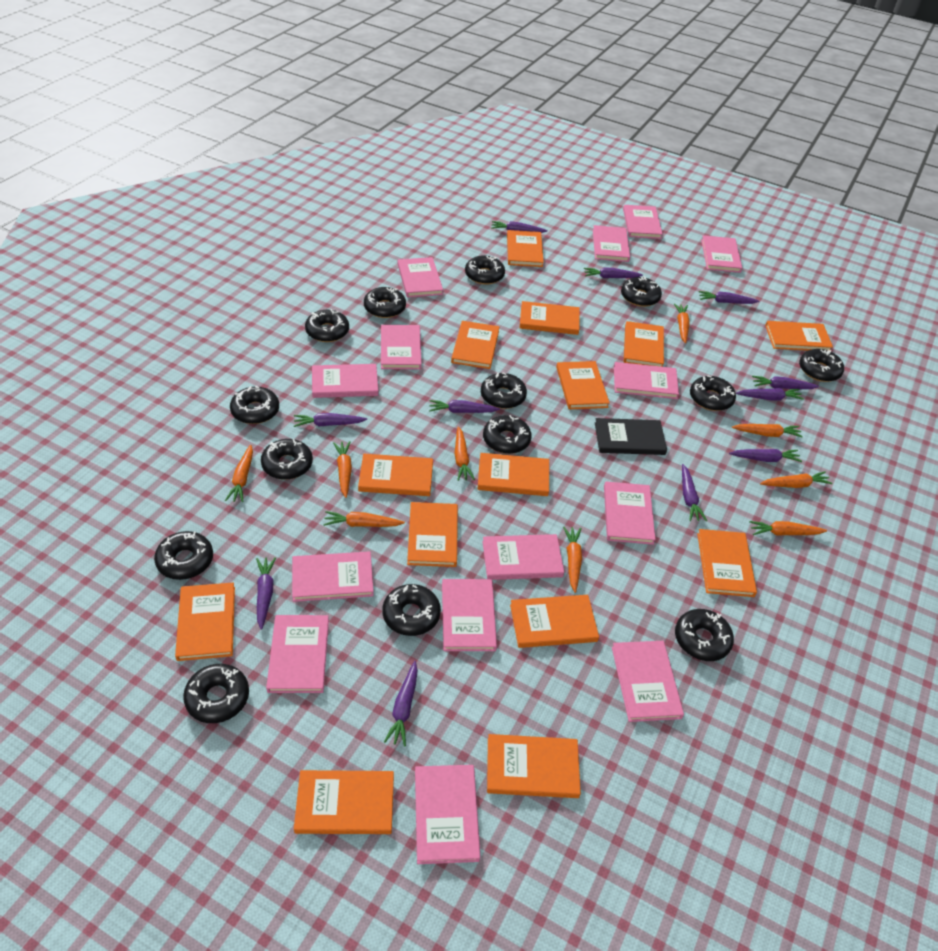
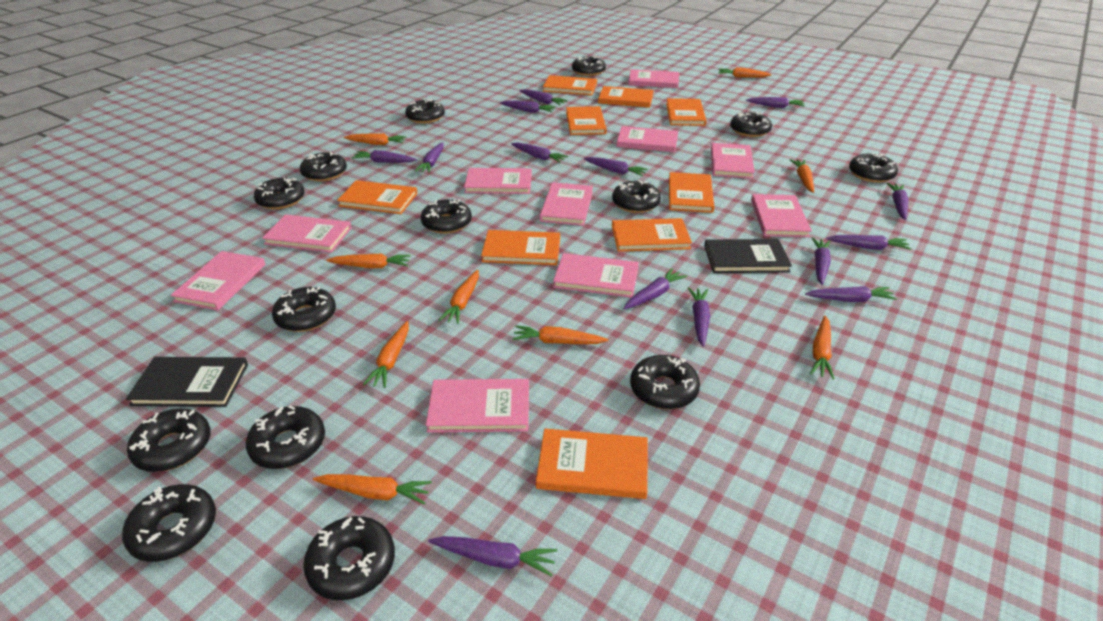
black book: [595,418,667,455] = 1 -> [126,357,248,407] [704,239,792,273] = 2
orange book: [175,583,235,661] [294,770,394,834] [358,454,433,496] [407,502,458,567] [451,321,499,369] [478,453,549,496] [487,734,581,798] [507,230,544,267] [510,595,599,648] [520,301,580,335] [556,361,610,409] [624,321,664,367] [697,529,757,597] [765,321,833,351] = 14 -> [337,180,418,214] [481,230,560,265] [536,429,648,499] [543,75,597,96] [566,106,607,135] [598,86,654,108] [612,218,692,252] [666,98,707,126] [669,172,714,213] = 9
pink book: [266,615,329,693] [292,551,374,602] [312,364,378,398] [381,325,422,370] [398,257,443,298] [415,765,481,864] [442,579,497,651] [482,534,564,580] [593,225,630,262] [604,481,656,545] [612,641,684,722] [614,362,679,399] [623,205,663,239] [701,235,742,273] = 14 -> [171,251,266,310] [262,214,351,253] [426,379,529,433] [464,168,532,194] [540,182,593,226] [553,253,639,298] [616,126,678,152] [628,69,679,88] [711,143,755,179] [751,194,812,237] = 10
purple carrot: [256,557,276,630] [294,413,367,427] [384,661,418,746] [429,400,500,413] [491,221,548,233] [584,267,643,278] [682,464,707,521] [699,291,759,304] [729,449,802,462] [736,388,804,401] [752,376,819,389] = 11 -> [352,150,417,163] [415,142,444,173] [428,536,557,577] [500,101,556,113] [511,142,568,163] [519,89,568,105] [584,157,648,176] [623,268,687,310] [688,287,710,347] [746,97,805,108] [805,286,897,302] [812,238,831,285] [826,235,911,250] [887,183,908,220] = 14

